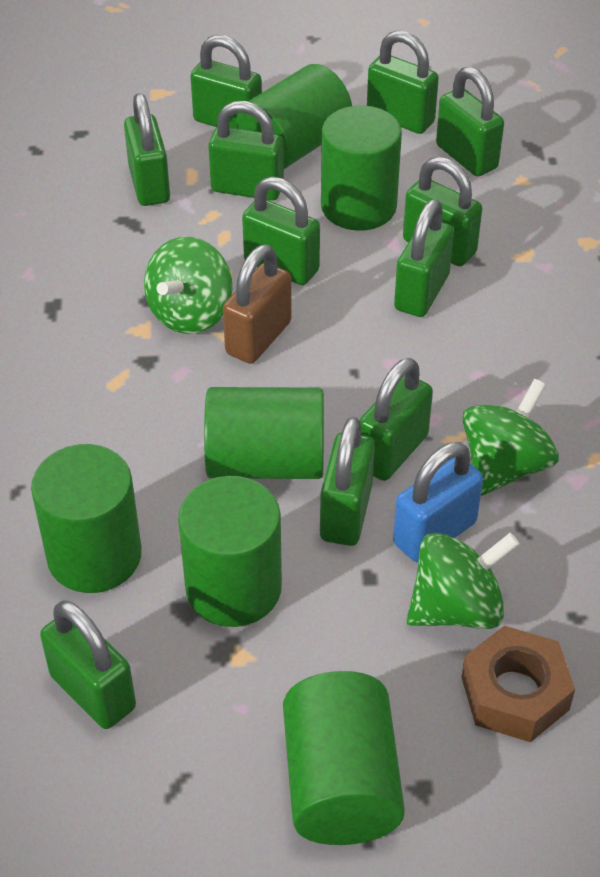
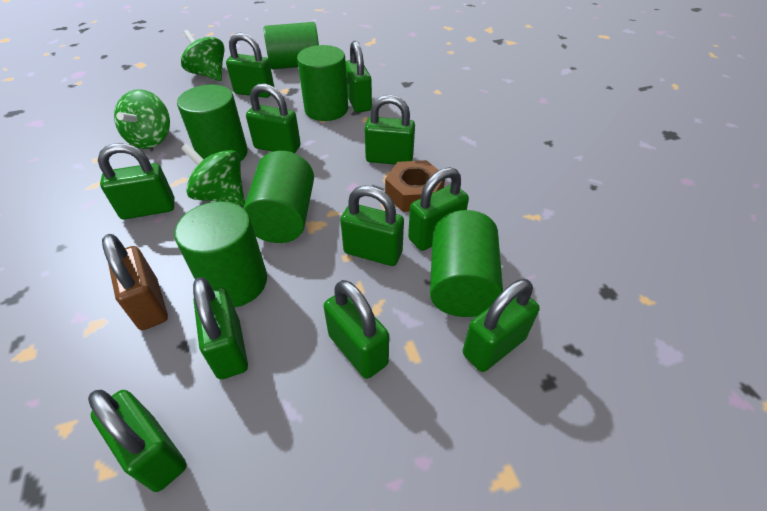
blue padlock: [393,442,483,563] = 1 -> none = 0

